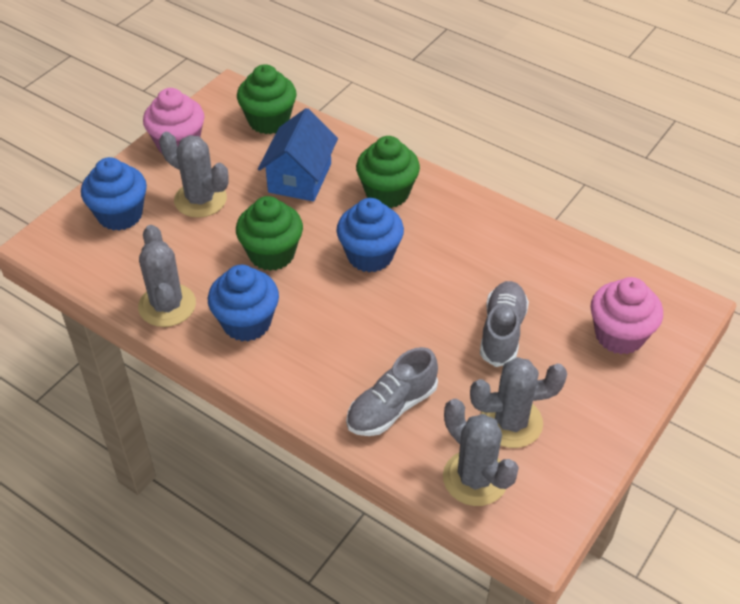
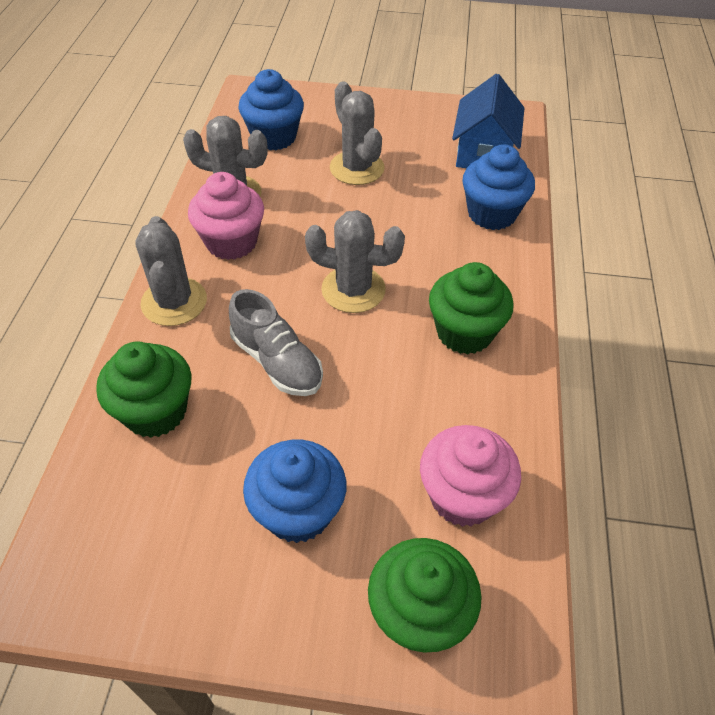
grey shoe: [346,347,438,436] [480,281,529,367] = 2 -> [229,289,323,396] = 1

